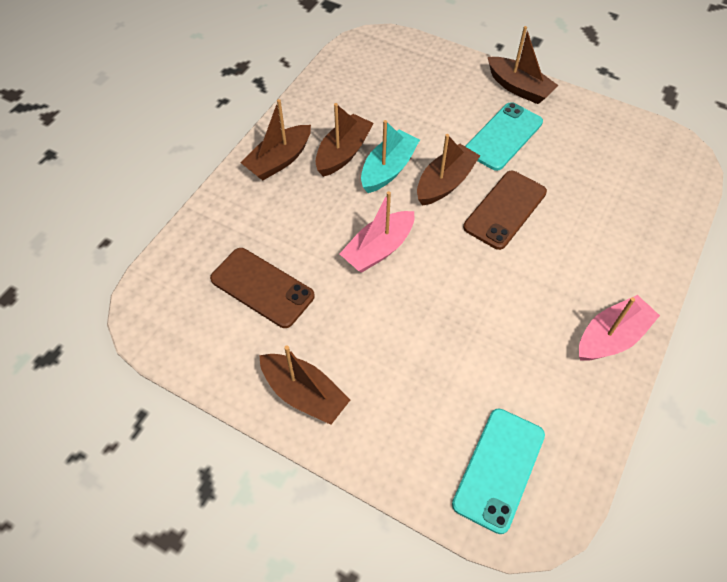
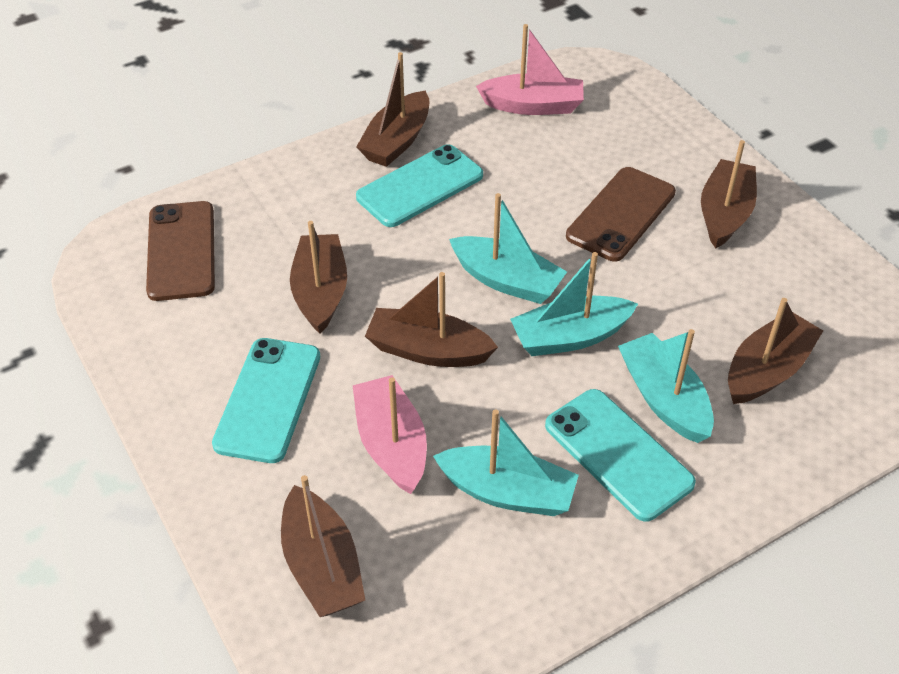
brown boat: [241,99,311,181] [259,345,350,425] [316,103,374,177] [417,134,480,206] [488,26,559,104] = 5 -> [281,475,365,617] [290,221,347,334] [356,52,429,167] [365,272,498,367] [701,140,757,249] [728,298,823,404] = 6
turquoise boat: [361,120,420,193] = 1 -> [433,409,579,516] [449,193,567,304] [510,252,638,356] [618,329,714,443] = 4
turquoise phone: [452,408,545,534] [465,102,543,171] = 2 -> [212,338,320,463] [356,144,483,227] [545,389,696,522] = 3

